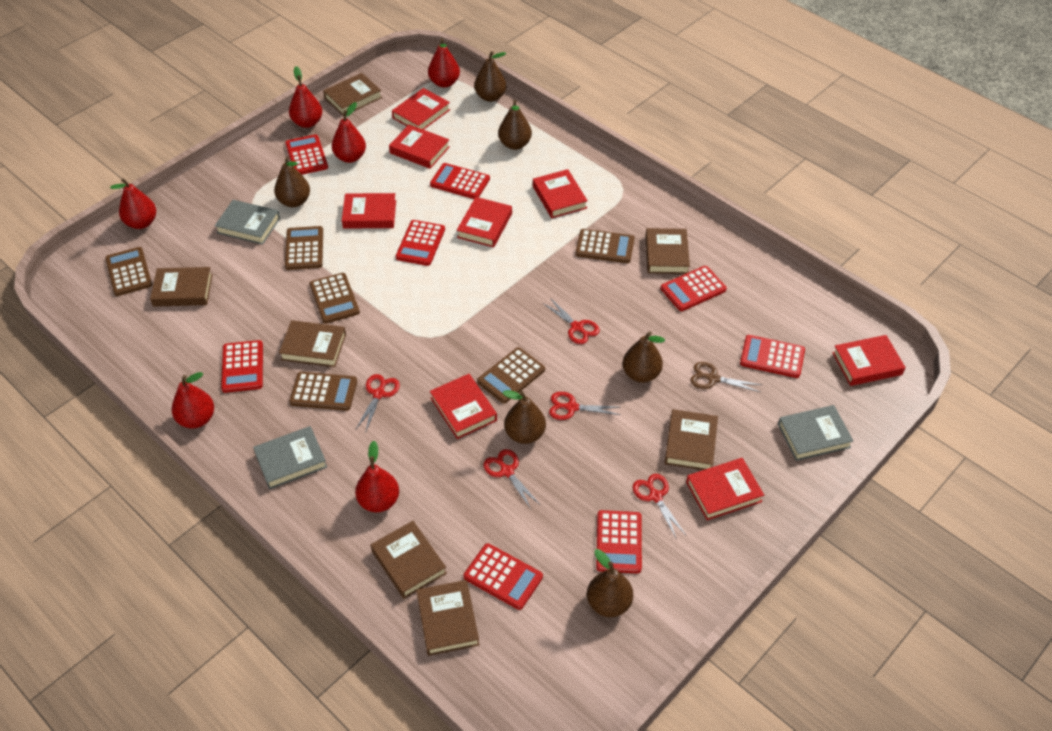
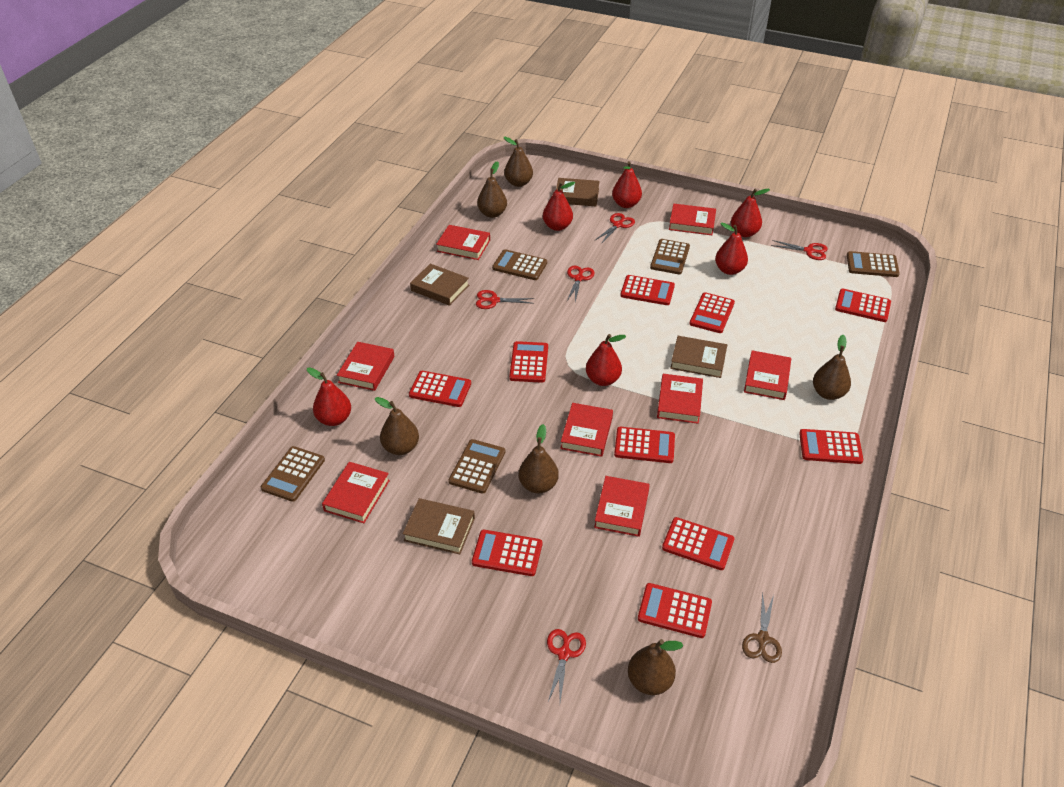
brown book: [150,267,213,307] [279,320,346,367] [323,73,382,116] [371,521,447,599] [416,580,479,656] [645,228,690,274] [665,409,718,470] = 7 -> [403,498,475,554] [410,264,469,306] [556,178,600,206] [670,336,727,378] = 4
brown calculator: [105,247,152,296] [285,226,323,270] [289,372,357,411] [309,273,360,324] [477,347,545,403] [576,229,634,263] = 6 -> [261,446,325,502] [449,439,505,494] [492,249,547,280] [650,239,690,274] [847,251,900,277] = 5
grey book: [215,200,280,245] [253,426,327,489] [778,405,853,461] = 3 -> none = 0
red calculator: [221,340,263,393] [285,134,328,175] [396,220,445,266] [430,163,490,199] [463,543,543,610] [596,510,642,574] [661,266,727,311] [740,335,805,378] = 8 -> [409,371,471,407] [472,530,542,576] [509,341,548,383] [614,427,675,463] [620,275,675,305] [638,583,712,638] [662,517,734,570] [690,292,735,333] [799,429,863,464] [835,289,891,322] = 10

